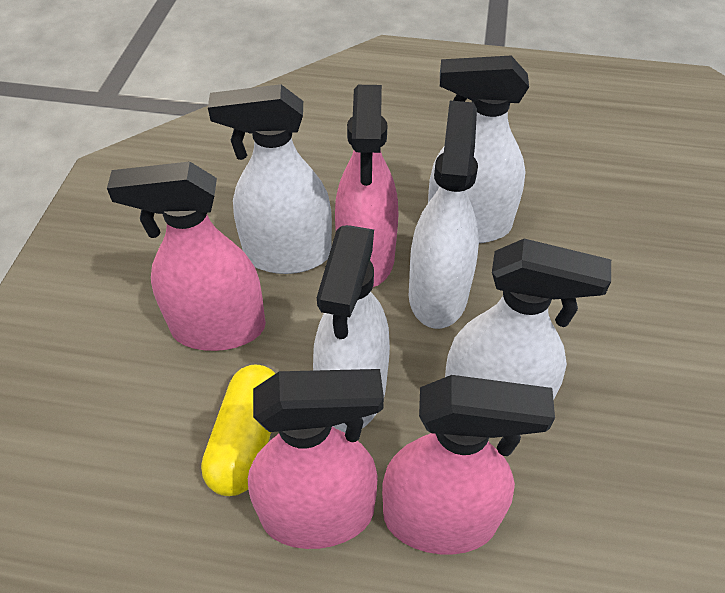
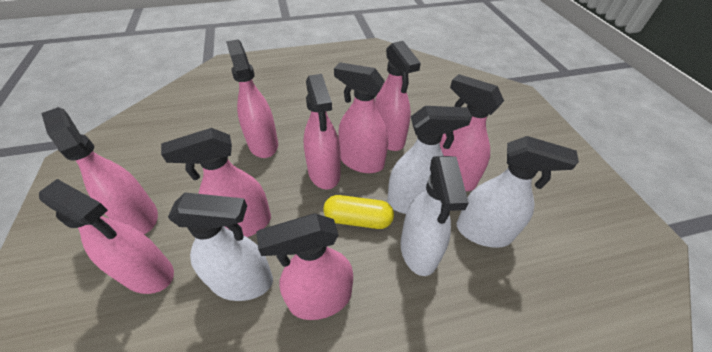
pink spray bottle: [107,161,266,351] [248,369,384,549] [335,85,398,287] [382,375,555,554] = 4 -> [39,179,174,294] [41,107,158,234] [161,128,271,237] [226,39,278,158] [256,213,353,320] [304,74,341,189] [334,62,388,173] [375,41,421,151] [440,74,504,191] = 9
white spray bottle: [208,84,332,274] [313,225,390,433] [409,100,479,329] [428,56,529,243] [445,239,611,400] = 5 -> [168,192,273,301] [387,106,472,214] [400,156,469,276] [457,136,579,248] = 4

